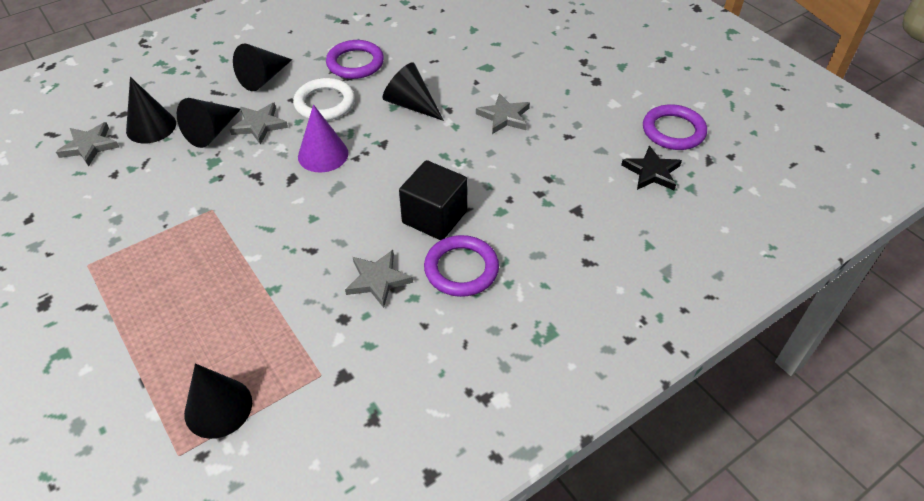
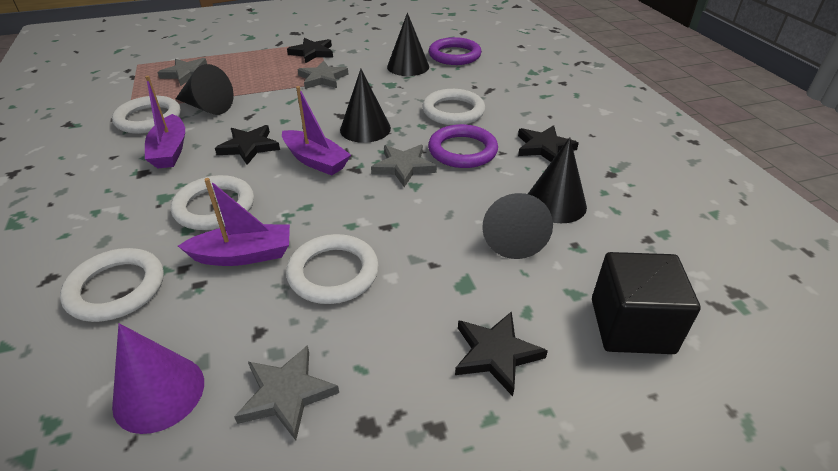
black star: [621,146,682,190] = 1 -> [215,125,280,165] [287,38,333,63] [455,311,548,396] [518,125,579,162] = 4
purple boat: none = 0 -> [145,76,185,168] [178,178,290,266] [282,86,351,176] = 3
purple ring: [326,40,384,79] [424,235,499,297] [643,104,707,150] = 3 -> [428,124,498,168] [429,37,482,65] = 2
white ring: [293,78,355,121] = 1 -> [60,248,164,322] [112,96,181,134] [171,175,254,230] [286,234,379,304] [422,89,485,125] = 5

